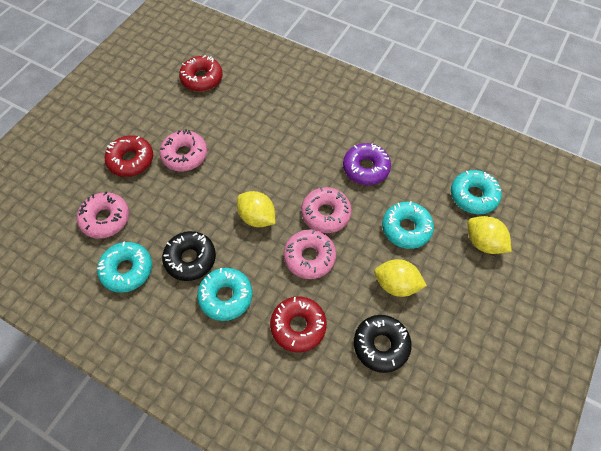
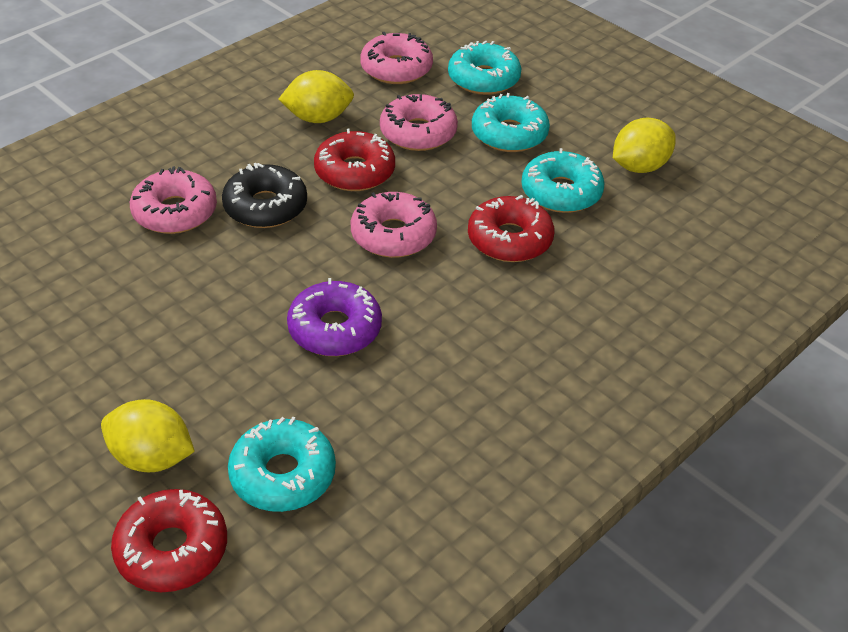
black donut: [162,231,216,281] [354,315,412,373] = 2 -> [222,163,307,228] = 1

